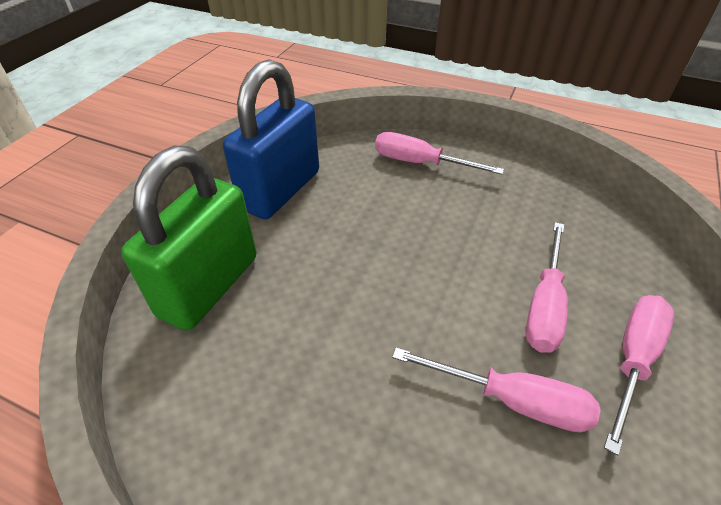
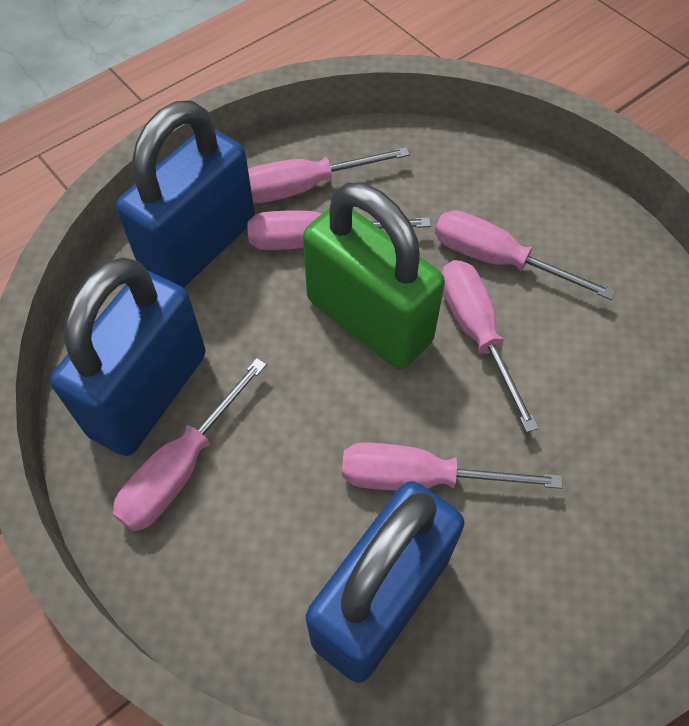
blue padlock: [223,59,319,219] = 1 -> [50,257,206,456] [116,100,255,288] [306,481,464,683] = 3
pink screwdriver: [375,132,504,175] [392,347,601,432] [525,222,568,353] [604,295,674,456] = 4 -> [113,358,267,531] [247,210,431,250] [248,147,410,203] [342,442,563,491] [435,210,616,300] [442,260,539,432] = 6

